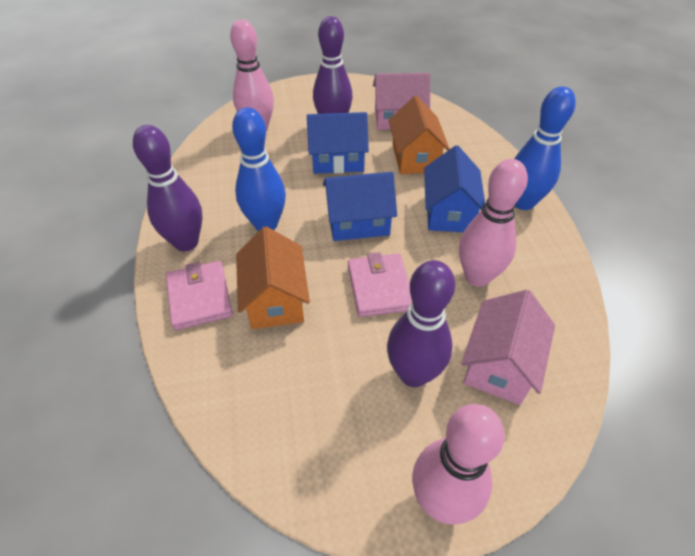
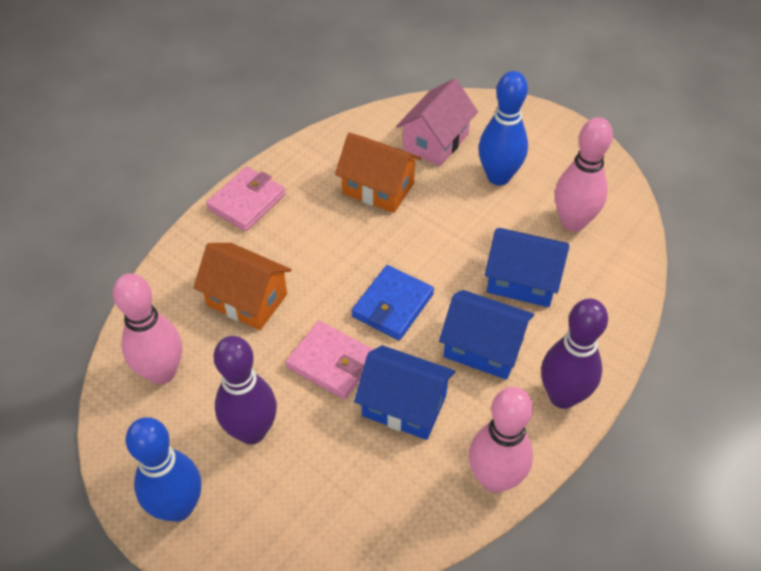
blue wallet: none = 0 -> [351,265,434,340] = 1
pink house: [373,73,430,130] [461,290,555,405] = 2 -> [396,78,478,166] = 1
purple bowling pin: [133,125,203,251] [313,16,353,114] [387,260,455,387] = 3 -> [214,336,277,444] [541,298,608,409] = 2

